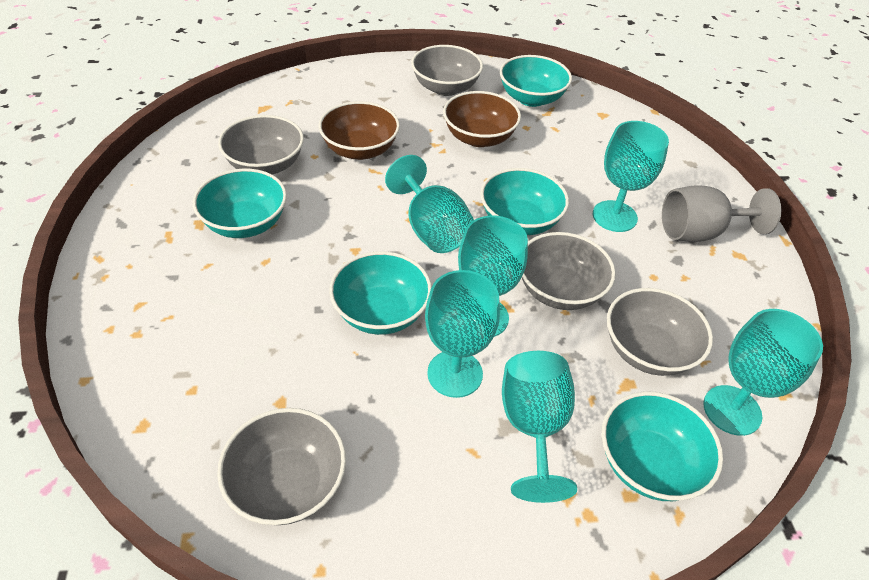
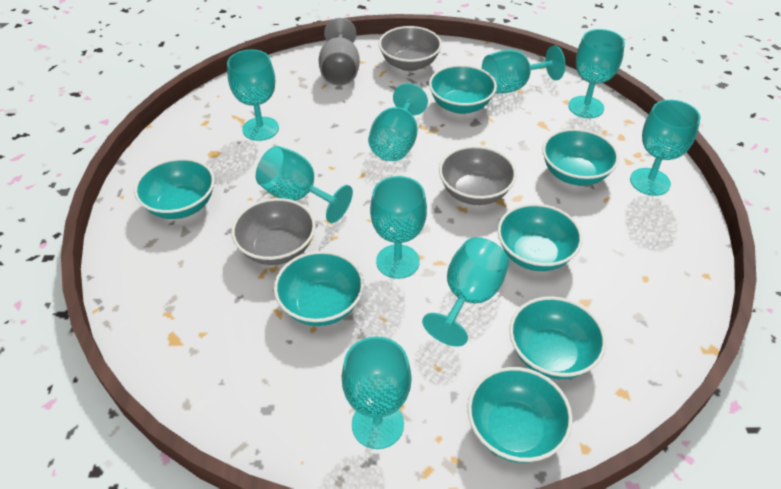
brown bowl: [319,101,400,160] [443,91,521,147] = 2 -> none = 0
grey bowl: [217,408,346,525] [218,115,304,175] [411,45,483,96] [522,232,616,310] [607,288,713,376] = 5 -> [231,198,316,265] [379,26,442,71] [439,146,517,205] = 3
turquoise bowl: [193,169,287,238] [329,251,432,335] [480,168,569,235] [500,55,572,107] [602,391,723,501] = 5 -> [134,158,215,219] [274,251,364,326] [429,65,497,114] [468,367,572,463] [497,204,583,271] [509,296,606,379] [542,129,619,186] = 7
turquoise goblet: [385,155,474,253] [425,270,500,398] [458,216,528,337] [502,351,577,503] [593,121,669,232] [703,309,823,436] = 6 -> [227,49,279,141] [256,146,353,223] [342,336,411,449] [368,83,428,161] [370,176,427,279] [422,237,509,346] [482,46,565,93] [568,29,625,118] [630,100,701,196] = 9

